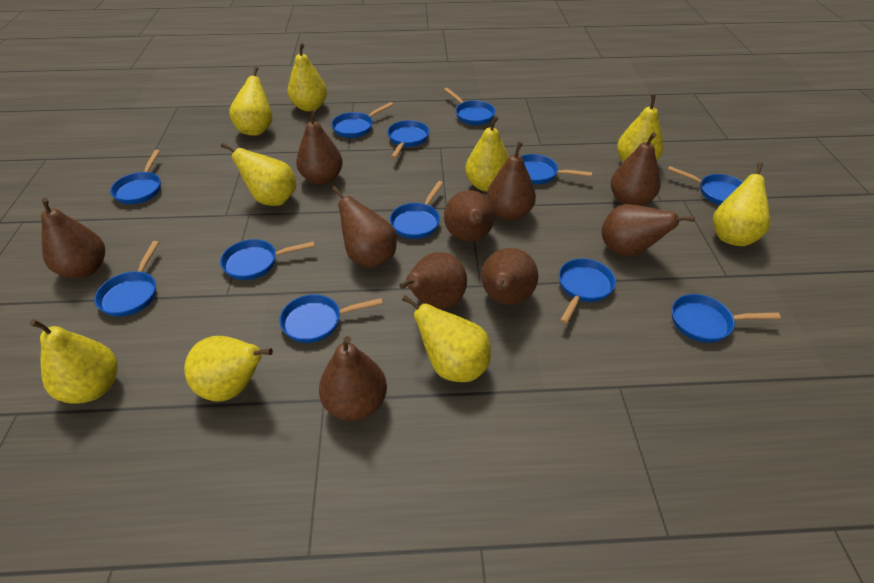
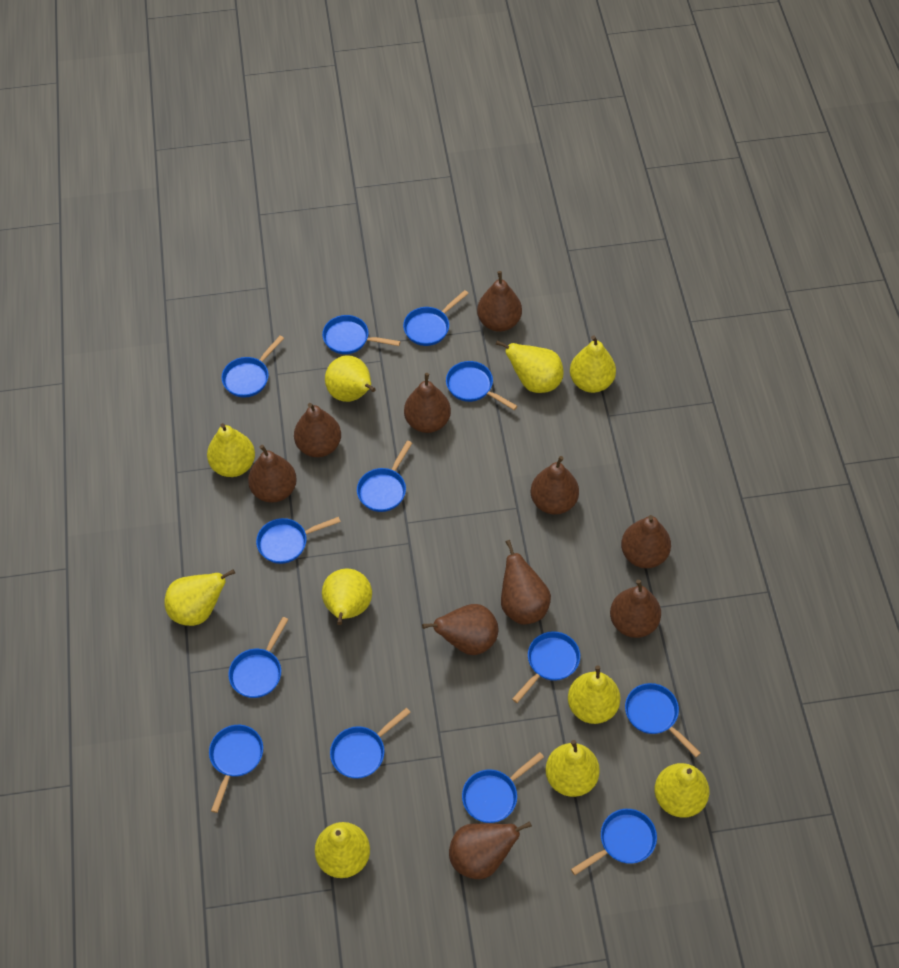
blue pan: [94,241,159,317] [110,150,161,204] [220,239,315,280] [279,294,383,343] [331,102,393,138] [387,120,429,159] [390,181,443,239] [444,88,496,125] [521,154,593,184] [559,258,616,324] [667,166,743,205] [672,294,781,343] = 12 -> [209,725,263,813] [221,335,284,398] [228,617,289,698] [256,517,341,564] [322,315,400,354] [330,708,411,779] [357,441,412,512] [403,290,469,346] [446,361,517,410] [462,752,544,823] [512,631,580,703] [571,809,657,875] [625,683,701,757] = 13
yellow pear: [30,319,118,404] [184,336,273,402] [221,143,296,206] [229,67,272,136] [288,43,327,111] [402,295,491,382] [465,116,509,192] [617,95,663,162] [713,162,770,246] = 9 -> [165,569,235,626] [207,423,255,477] [315,822,370,878] [322,568,372,625] [325,355,376,402] [496,340,564,393] [545,740,600,797] [568,666,621,724] [570,335,616,393] [655,763,709,818] = 10

